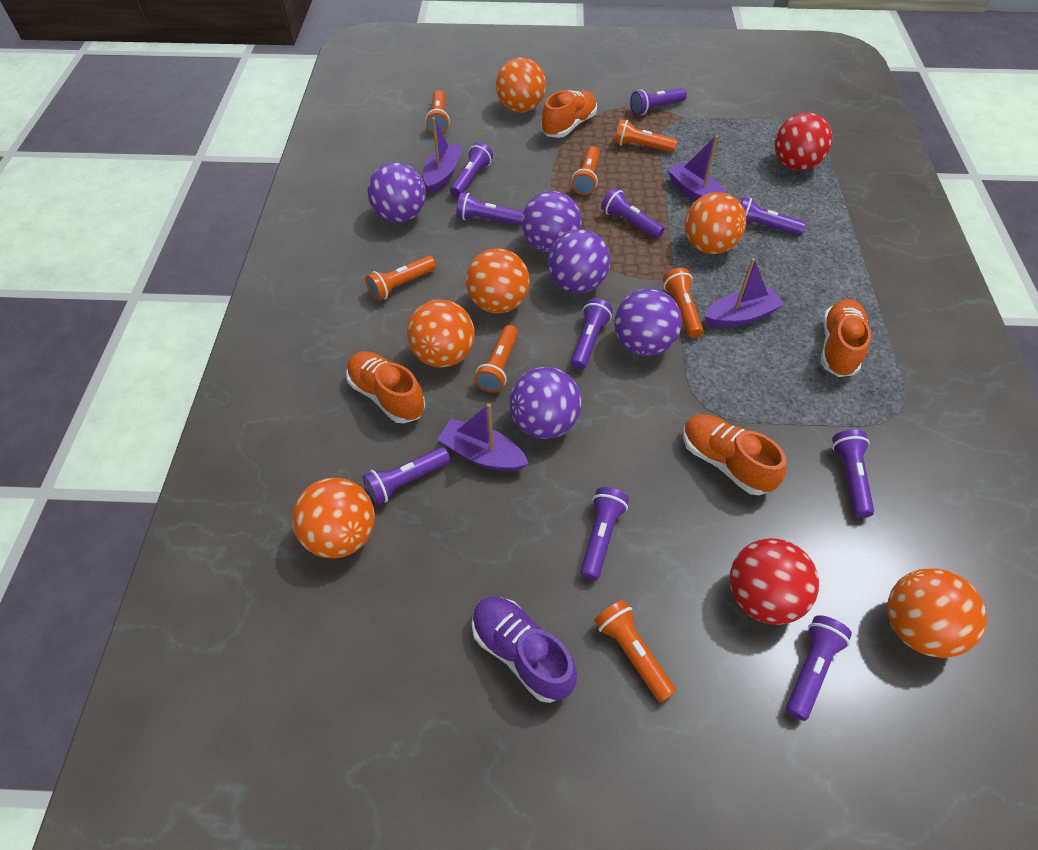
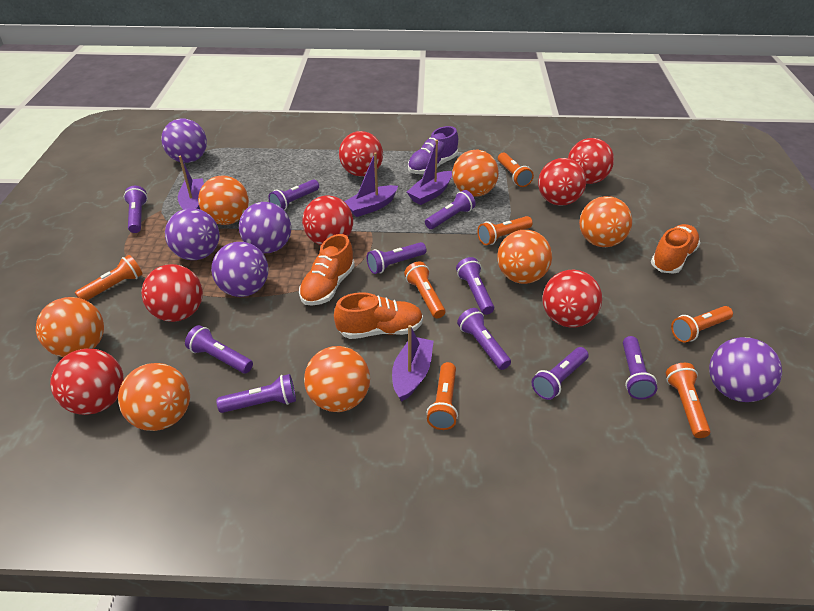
orange ball: [292,478,375,558] [407,300,475,368] [466,248,530,313] [496,57,546,113] [684,192,746,254] [887,568,987,658] = 6 -> [36,297,104,357] [118,363,190,431] [198,176,249,225] [304,346,370,412] [452,150,499,197] [497,230,552,284] [579,196,632,247] = 7
orange shoe: [346,351,425,424] [541,90,597,138] [683,414,787,495] [821,299,871,377] = 4 -> [299,234,355,306] [334,292,423,339] [651,224,700,274] = 3
red ball: [730,538,819,625] [774,113,833,171] = 2 -> [50,348,124,415] [142,264,203,322] [302,195,353,245] [339,131,383,177] [538,158,586,206] [542,270,602,328] [568,138,614,184] = 7

